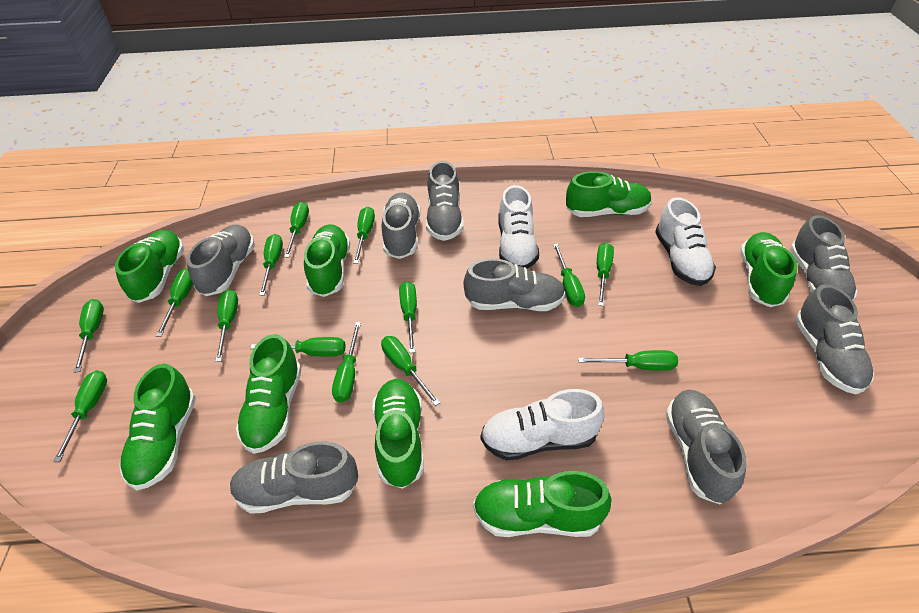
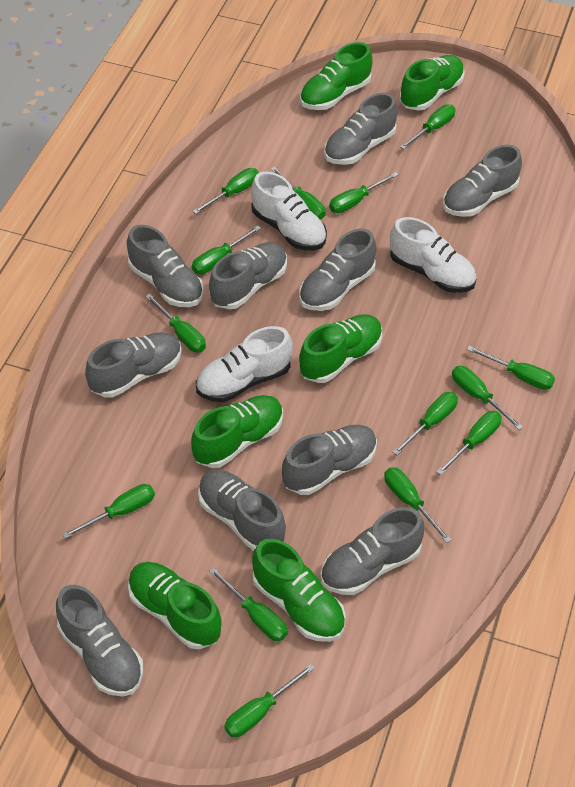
green shoe: [115,230,184,303] [120,364,196,490] [236,334,301,454] [304,224,350,297] [372,379,424,489] [473,471,611,537] [566,171,652,217] [740,232,797,307] = 8 -> [128,562,222,649] [191,395,283,468] [252,538,346,642] [299,314,382,383] [300,42,373,110] [400,55,465,111] = 6
grey shoe: [187,225,255,296] [230,441,358,514] [382,192,420,259] [426,161,464,241] [464,259,565,311] [666,389,746,504] [790,215,857,301] [795,284,874,394] = 8 -> [56,585,143,697] [85,332,182,398] [127,225,204,307] [198,470,286,551] [209,242,287,309] [282,425,377,495] [299,229,376,311] [320,507,424,595] [324,93,398,165] [443,145,522,217] = 10

